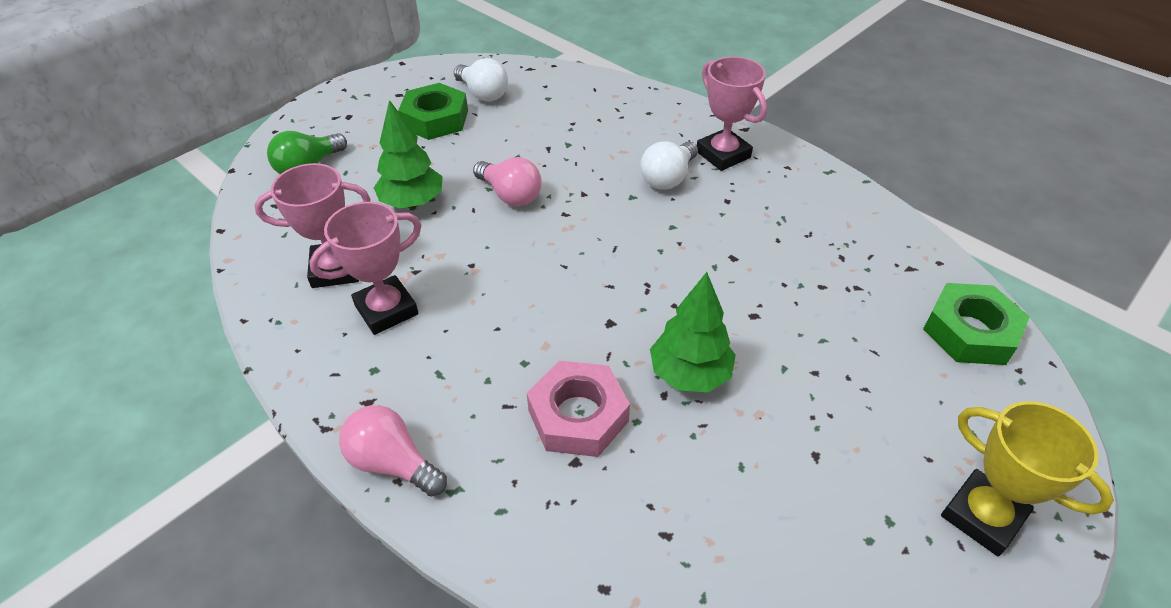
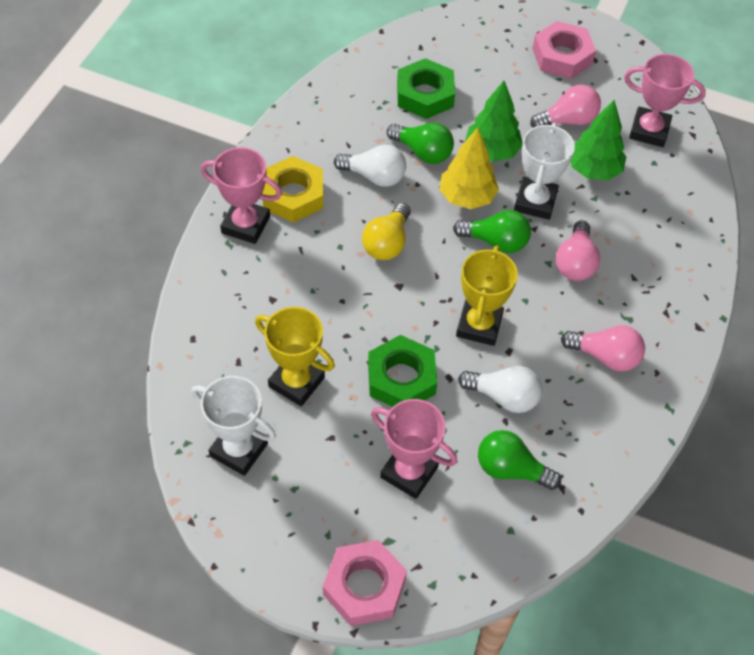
green light bulb: [267,131,347,174] = 1 -> [387,122,454,164] [453,210,531,253] [478,430,561,490] = 3
pink light bulb: [339,405,447,497] [473,157,542,206] = 2 -> [530,84,601,128] [556,220,600,281] [561,325,645,372] = 3
pink nut: [527,361,630,457] = 1 -> [323,540,407,626] [532,21,596,79] = 2
white trophy: none = 0 -> [191,376,276,476] [514,123,575,220] = 2
yellow light bulb: none = 0 -> [362,203,411,260] = 1
yellow nut: none = 0 -> [262,156,323,223] = 1
yellow tree: none = 0 -> [439,127,499,209] = 1
yellow trophy: [941,401,1114,556] = 1 -> [255,307,335,406] [456,246,518,346] = 2

